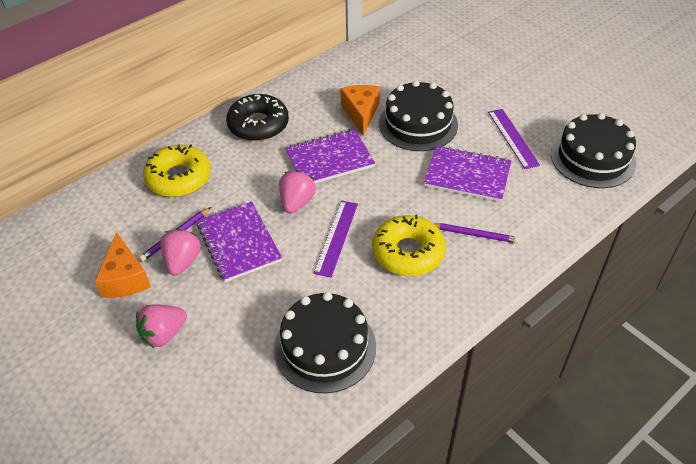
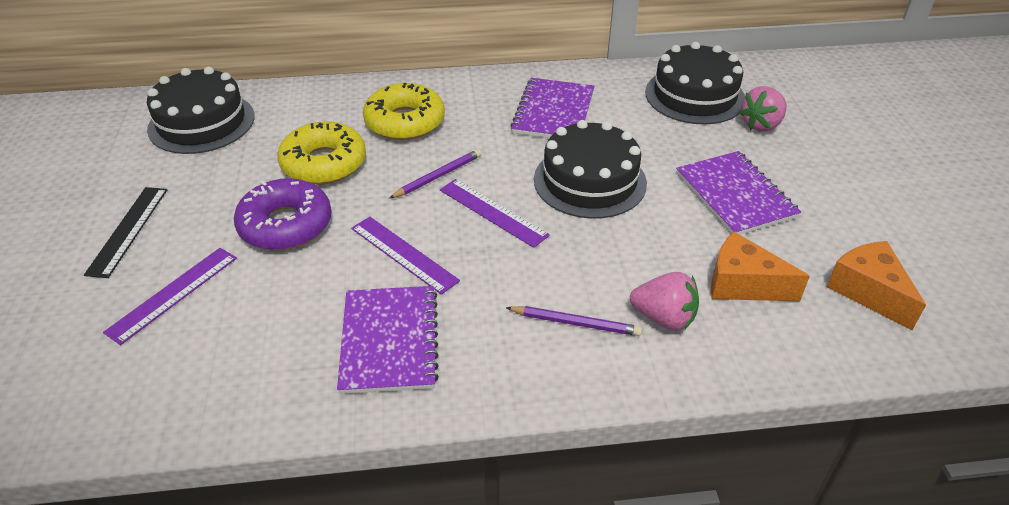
black donut: [226,94,289,141] = 1 -> none = 0
black ruler: none = 0 -> [84,187,167,278] = 1
pink strawberry: [136,304,187,348] [160,229,201,276] [279,170,316,213] = 3 -> [630,272,699,331] [739,86,787,132] = 2
purple donut: none = 0 -> [234,178,331,251] = 1
purple ruler: [313,200,358,277] [488,109,540,169] = 2 -> [103,248,237,345] [351,217,460,295] [440,179,550,248] = 3

